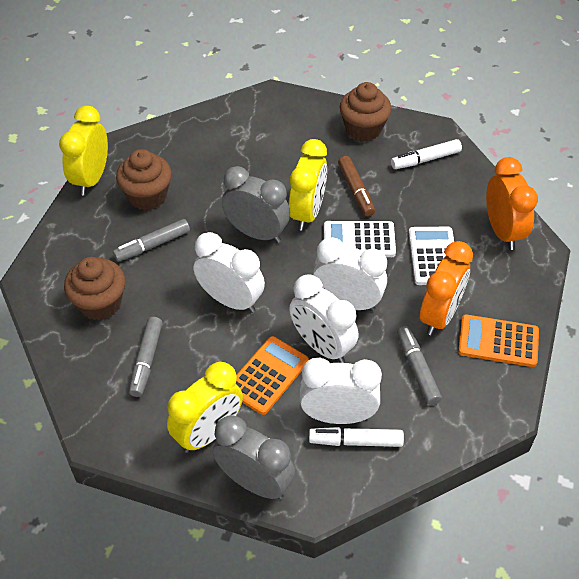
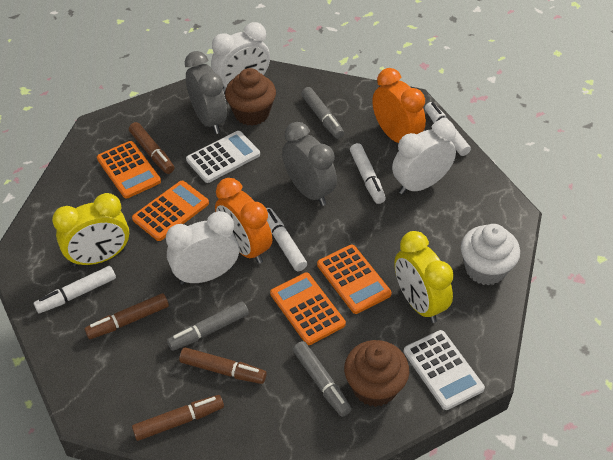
brown cupcake: [64,257,125,320] [116,149,172,210] [340,82,392,141] = 3 -> [225,68,276,126] [344,340,409,407] = 2
brown marker: [338,156,375,217] = 1 -> [85,293,169,339] [129,122,175,174] [132,395,224,441] [179,347,267,384] = 4
orange calculator: [236,336,309,415] [458,314,539,367] = 2 -> [97,141,161,199] [132,181,209,241] [270,272,346,345] [317,245,392,314] = 4
white clock: [194,232,265,313] [289,275,358,363] [300,358,382,424] [313,237,387,311] = 4 -> [166,211,239,285] [211,22,270,94] [392,120,456,195] = 3
white cupcake: none = 0 -> [461,224,520,285] = 1
white marker: [309,427,404,447] [391,139,462,169] = 2 -> [34,266,116,313] [266,208,307,271] [350,143,386,204] [425,102,471,156] = 4
yellow clock: [59,106,108,196] [167,362,243,453] [289,139,327,231] = 3 -> [52,193,129,267] [394,231,454,323] = 2

